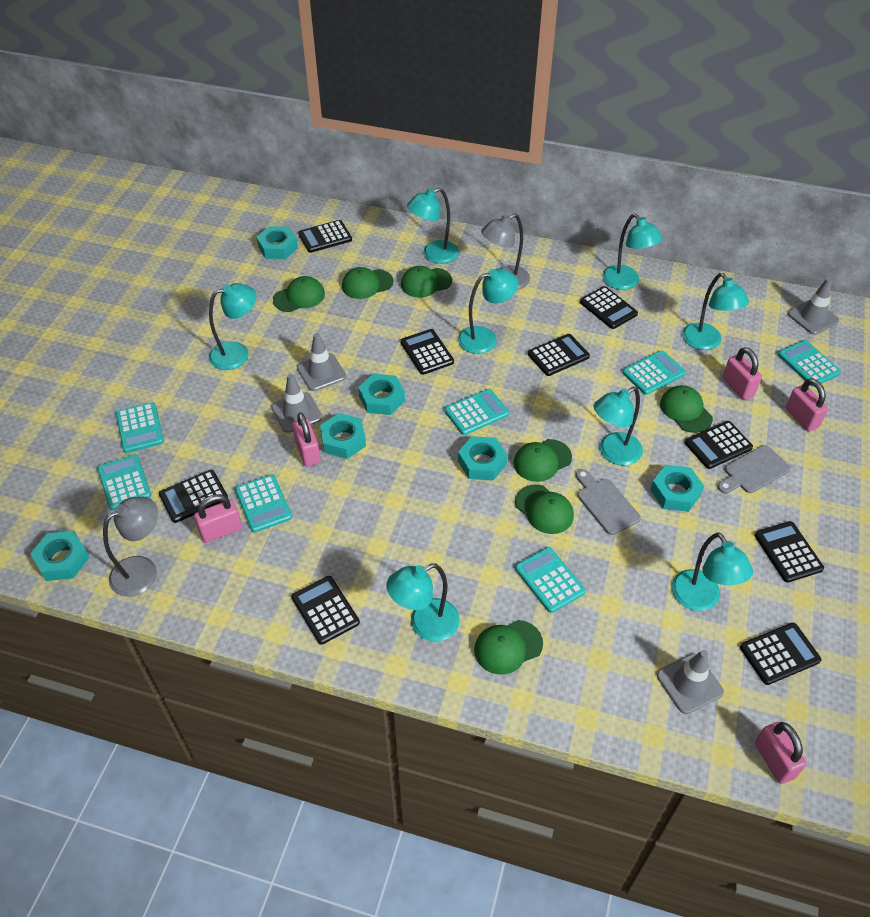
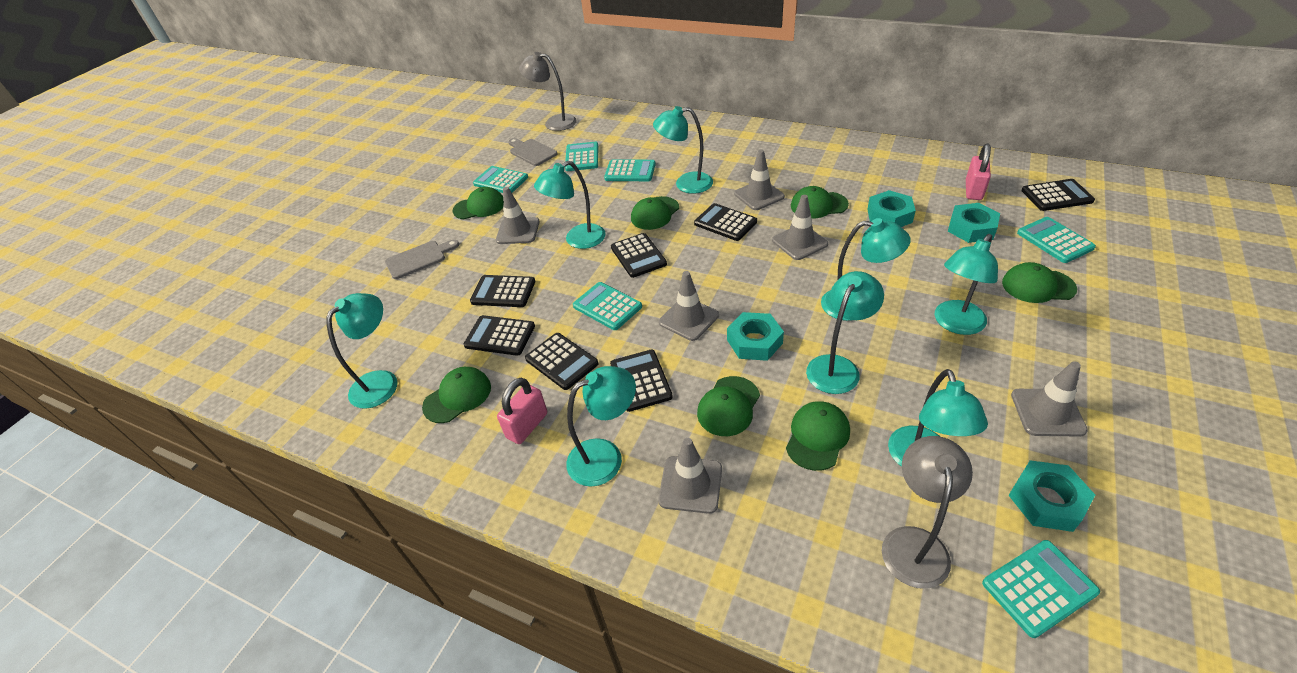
black calculator: [159,470,228,523] [291,576,360,645] [298,220,352,253] [400,329,454,375] [528,334,590,376] [580,286,638,329] [685,421,753,469] [740,623,821,685] [755,521,824,583] = 9 -> [464,315,535,356] [470,275,535,307] [525,333,599,390] [610,350,673,412] [611,233,667,278] [694,203,757,241] [1021,179,1095,211] = 7
grey traffic cone: [271,374,322,433] [297,333,346,391] [657,650,724,714] [788,278,839,335] = 4 -> [496,187,540,244] [658,438,722,514] [659,271,719,341] [734,149,785,210] [772,195,828,260] [1011,361,1088,436] = 6
pink padlock: [194,494,242,543] [292,412,321,467] [723,347,762,400] [755,722,807,784] [786,378,828,431] = 5 -> [497,378,547,444] [966,144,991,200] = 2
turquoise calculator: [97,454,151,510] [116,402,164,453] [235,474,292,533] [445,389,509,435] [515,547,586,613] [622,351,686,395] [778,340,841,387] = 7 -> [473,166,528,193] [565,142,598,171] [573,282,642,330] [604,160,656,181] [982,540,1100,638] [1017,217,1096,263] = 6
turquoise nut: [30,531,90,581] [256,226,298,259] [320,413,366,459] [358,374,405,415] [458,436,508,481] [650,465,704,512] = 6 -> [727,312,784,361] [867,190,916,227] [948,203,1000,243] [1008,460,1095,532] = 4

